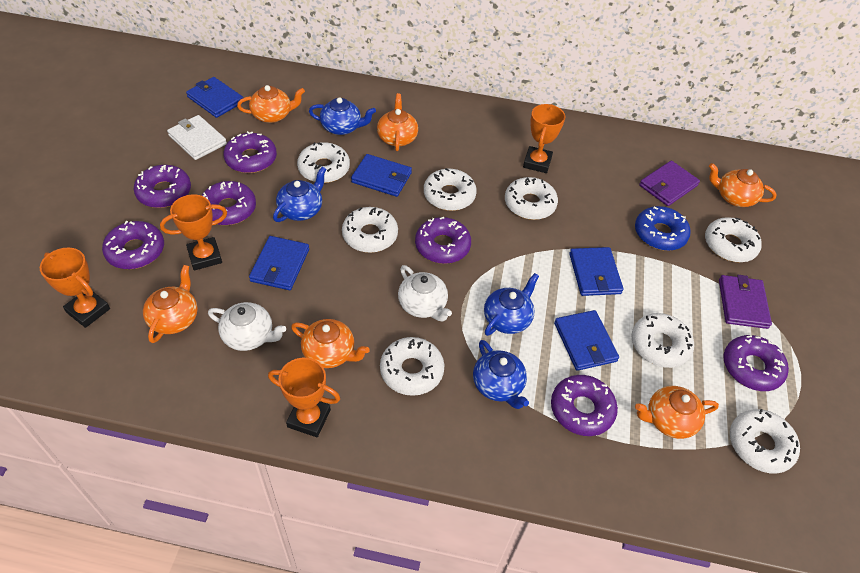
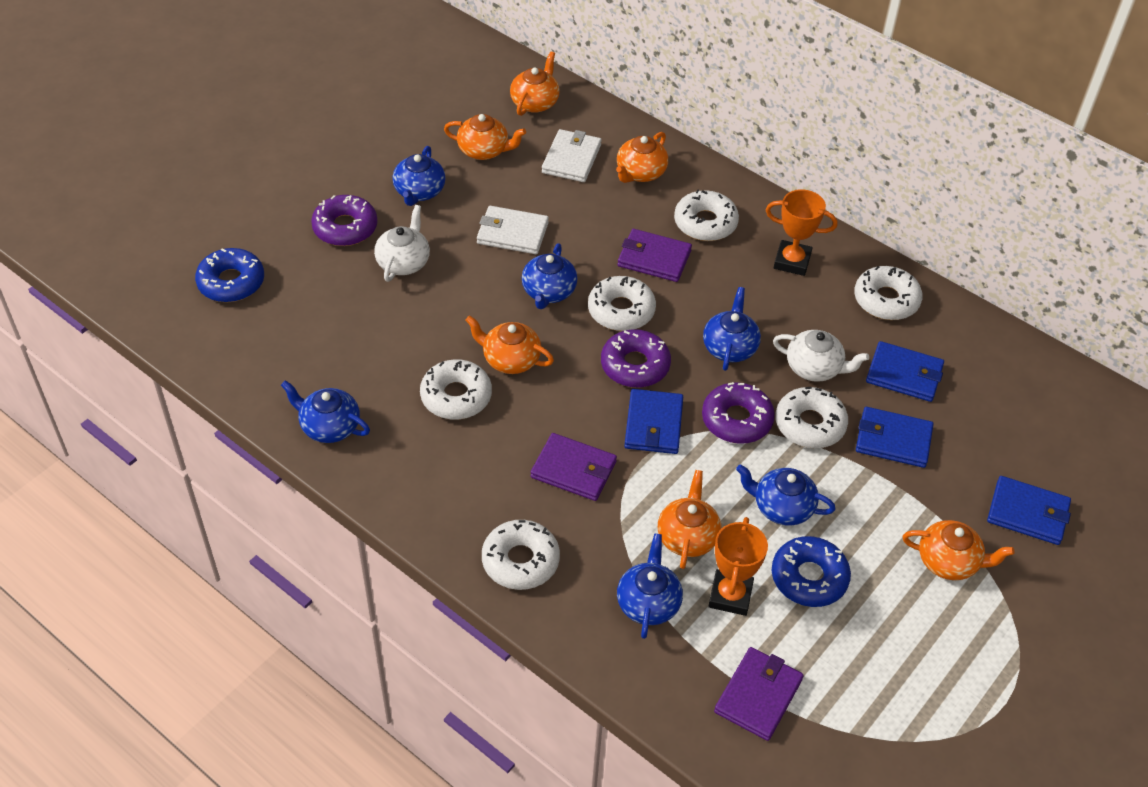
blue donut: [635,206,691,251] = 1 -> [195,248,264,302] [772,536,851,607] = 2
blue teapot: [273,167,326,222] [309,97,376,135] [473,340,529,409] [484,273,539,336] = 4 -> [281,380,370,443] [393,146,446,206] [522,243,577,309] [617,533,683,639] [703,287,761,371] [736,464,835,526] = 6
blue wallet: [186,77,244,118] [249,236,309,290] [351,154,412,197] [554,310,619,371] [569,247,624,296] = 5 -> [624,389,683,454] [856,407,934,468] [866,341,944,402] [987,476,1071,545] = 4
orange trophy: [40,248,110,328] [160,194,227,270] [268,358,340,437] [523,104,565,173] = 4 -> [708,517,768,616] [766,189,837,276] = 2
purple donut: [102,221,164,269] [134,165,191,208] [201,181,256,225] [223,131,277,173] [415,217,471,264] [551,375,618,436] [724,335,789,391] = 7 -> [311,195,377,246] [601,329,671,388] [702,382,775,444] = 3
purple wallet: [639,161,700,206] [719,275,772,329] = 2 -> [531,433,617,501] [618,229,692,282] [714,647,804,741] = 3
white donut: [297,142,350,183] [342,207,398,253] [380,337,444,396] [424,168,477,211] [505,177,558,220] [631,313,694,368] [705,217,762,262] [730,409,800,474] = 8 -> [420,359,492,420] [482,520,560,590] [588,276,656,331] [674,189,739,241] [776,387,848,448] [854,266,922,320] = 6
white wallet: [167,115,227,160] = 1 -> [477,206,549,254] [542,129,602,182] = 2

